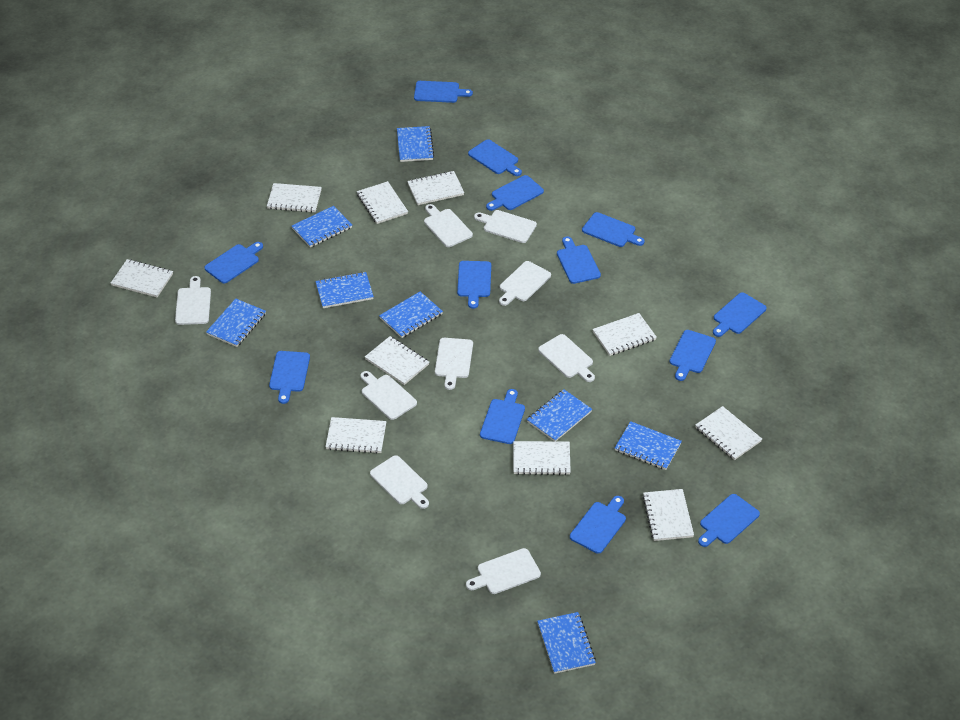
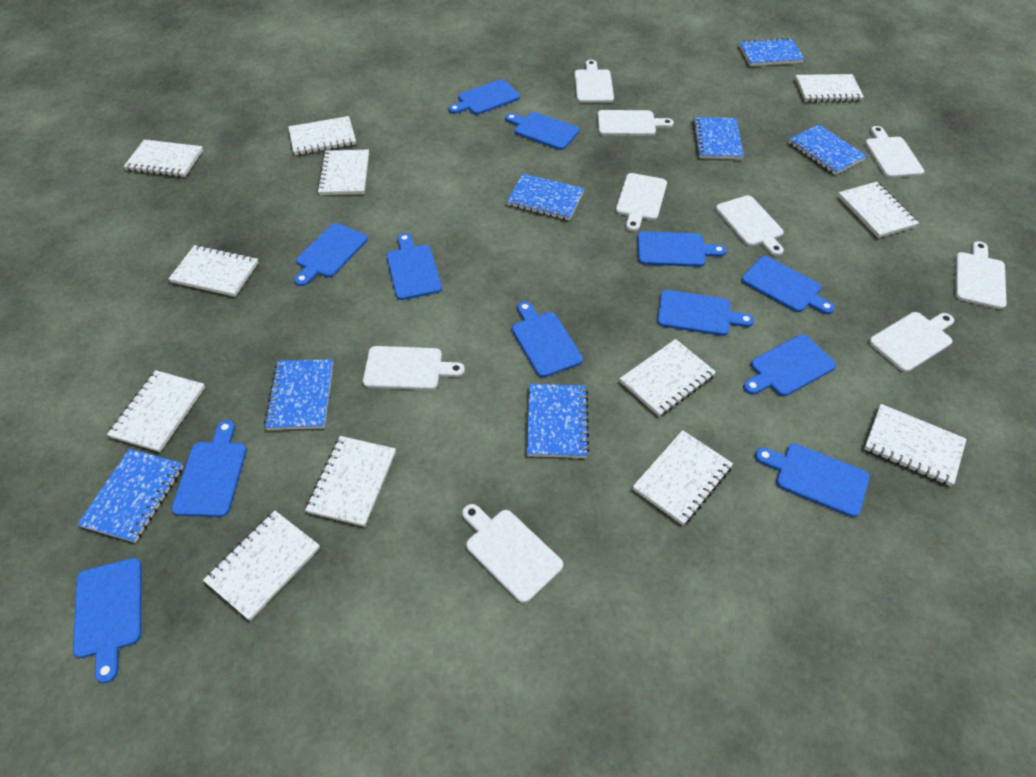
blue cutting board: [205,242,263,283] [269,351,310,404] [414,81,473,103] [457,261,491,309] [468,139,522,176] [480,389,525,444] [486,175,544,211] [557,236,601,284] [570,496,626,554] [582,212,645,247] [670,330,716,381] [698,494,760,547] [713,292,767,337] = 13 -> [73,558,142,683] [172,420,247,517] [294,223,368,286] [386,233,442,300] [448,79,520,115] [505,112,579,150] [512,301,583,378] [637,231,726,267] [657,290,754,336] [742,256,835,314] [743,335,836,396] [755,443,869,517] = 12
blue notebook: [206,298,266,347] [292,206,352,248] [315,272,374,308] [379,292,443,338] [397,126,434,162] [527,389,592,441] [537,612,596,674] [615,421,682,470] = 8 -> [77,449,184,543] [264,359,333,430] [507,174,584,220] [527,384,589,458] [693,117,744,160] [739,37,805,66] [789,124,867,175] = 7
white notebook: [111,259,173,297] [267,183,322,213] [325,417,386,454] [357,181,408,224] [365,336,429,385] [407,171,464,205] [513,441,571,475] [592,313,657,356] [642,489,694,541] [696,406,762,460] = 10 -> [107,370,205,452] [124,140,203,177] [169,245,259,297] [203,511,320,621] [288,116,356,155] [305,436,396,527] [317,150,369,195] [620,339,716,416] [633,430,733,525] [795,74,864,102] [838,182,919,238] [864,404,967,486] = 12

